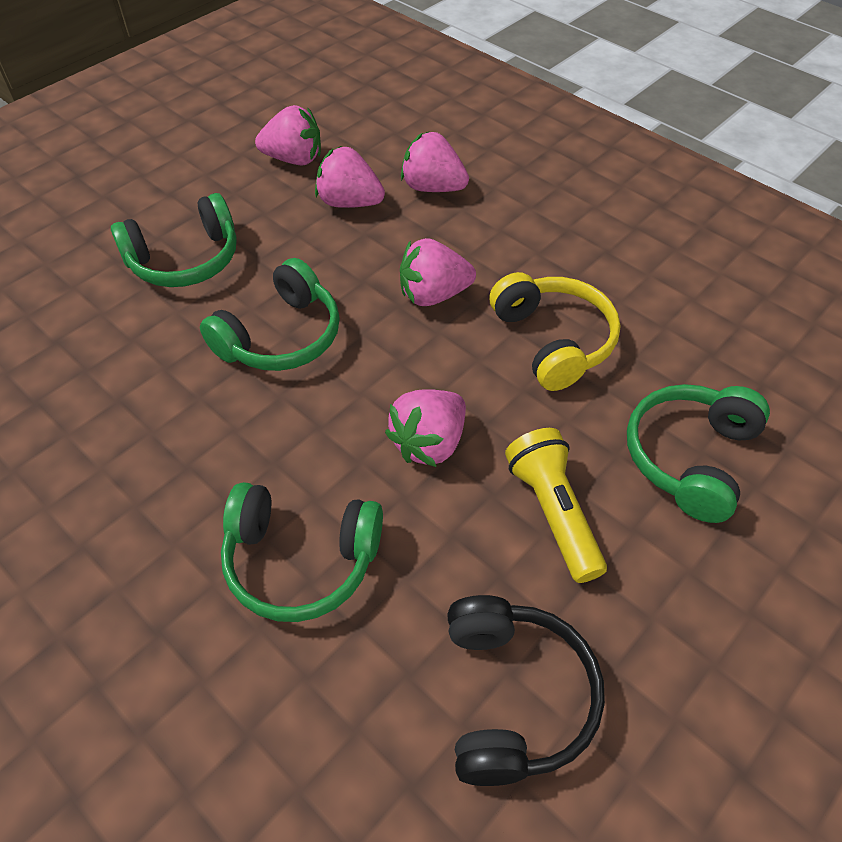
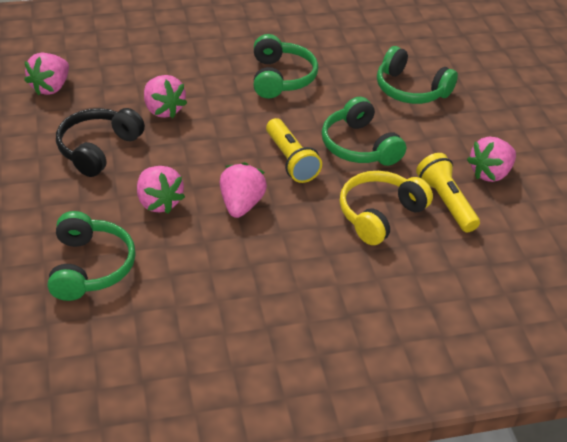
yellow flashlight: [505,428,607,583] = 1 -> [266,118,322,183] [416,153,480,232] = 2

